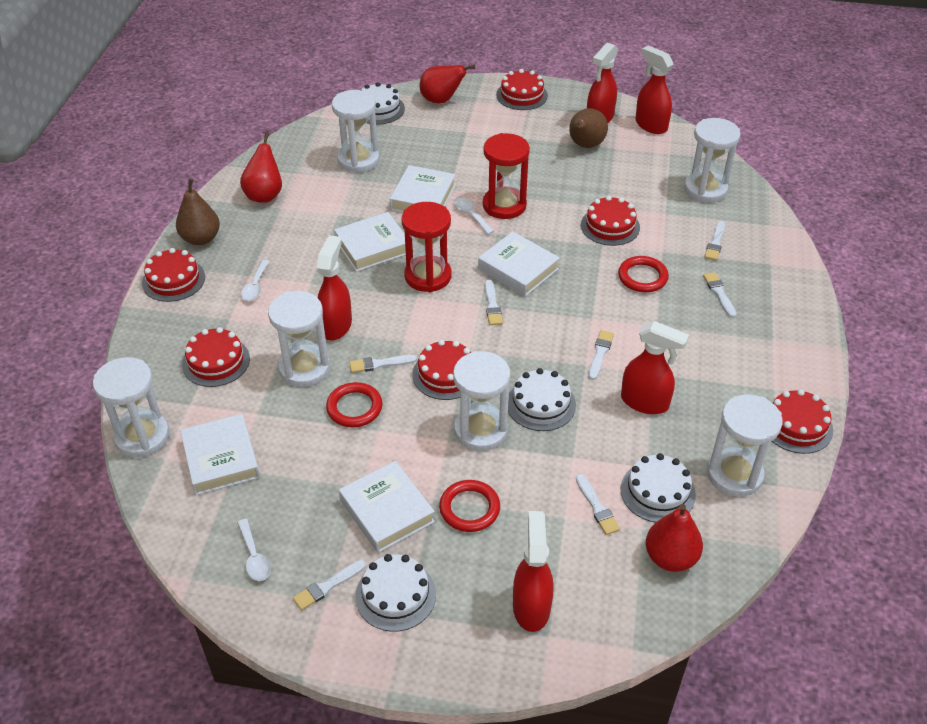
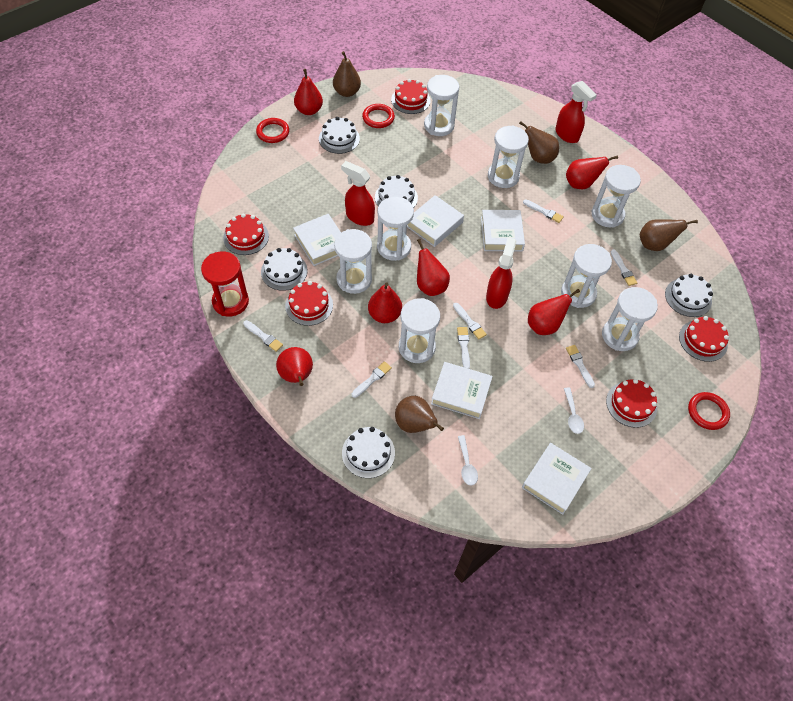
brown pear: [176,179,220,245] [569,108,608,148] = 2 -> [333,51,361,97] [395,396,444,433] [519,121,559,164] [640,219,698,251] = 4
red cake: [142,248,205,302] [182,327,250,387] [412,340,471,400] [496,69,548,110] [581,196,640,246] [772,389,833,454] = 6 -> [223,214,269,255] [285,281,333,326] [391,79,430,114] [606,379,657,428] [679,316,729,362] = 5
red hourglass: [401,202,451,292] [483,133,530,219] = 2 -> [201,251,249,317] = 1
red pear: [240,132,282,203] [420,65,475,103] [646,504,703,572] = 3 -> [276,347,313,386] [294,69,323,115] [368,282,402,323] [417,239,450,296] [528,289,580,335] [566,155,618,189] = 6
red spray bottle: [317,235,352,340] [513,511,554,632] [587,43,618,123] [621,321,689,414] [635,45,674,134] = 5 -> [341,161,375,226] [486,237,517,309] [555,81,597,143] = 3
white cake: [355,554,436,632] [361,82,405,125] [508,368,576,431] [620,453,696,523] = 4 -> [261,248,308,291] [319,117,360,154] [342,427,395,478] [375,175,418,208] [665,274,713,317] = 5
white hourglass: [93,357,170,457] [268,291,330,387] [332,90,380,173] [453,351,510,451] [684,118,741,202] [707,394,783,497] = 6 -> [334,229,372,294] [377,197,414,261] [399,298,440,363] [424,75,459,136] [488,125,529,188] [561,244,612,308] [592,165,641,228] [602,287,658,351] = 8
white spoon: [237,519,271,581] [241,260,270,301] [454,198,494,234] = 3 -> [458,435,478,485] [564,388,584,434] = 2

